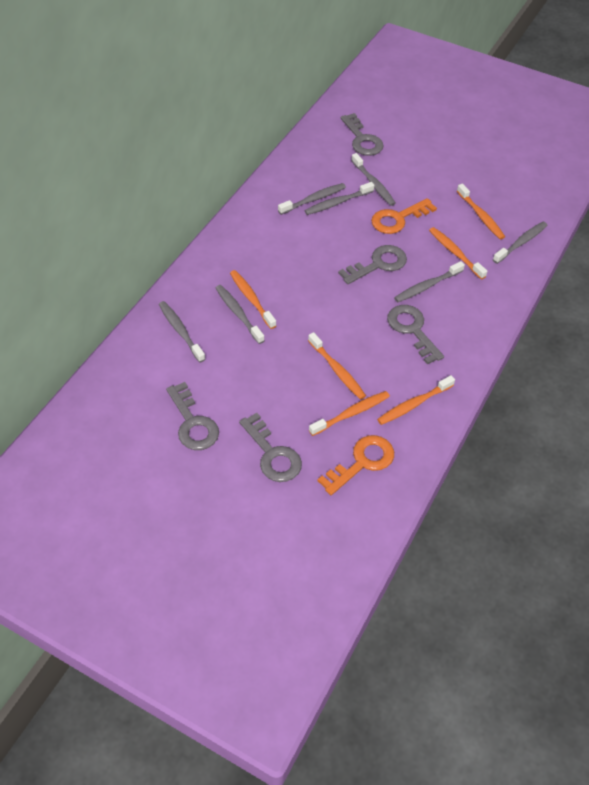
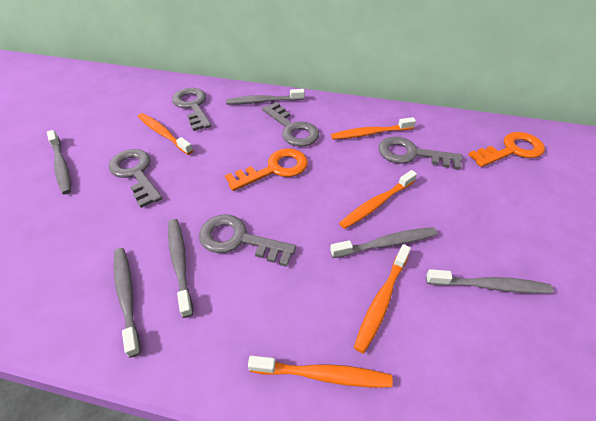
grey toothbrush: [159,301,205,363] [216,285,265,344] [278,183,346,215] [304,182,374,215] [351,153,396,206] [394,261,465,302] [493,222,548,264] = 7 -> [47,130,71,194] [114,248,141,358] [168,219,193,318] [226,89,305,105] [330,227,437,258] [426,269,553,294] = 6
orange toothbrush: [230,270,276,329] [308,332,366,400] [309,391,390,436] [377,375,455,425] [429,227,487,280] [457,184,505,240] = 6 -> [138,113,193,155] [248,356,393,387] [331,117,416,140] [339,170,417,229] [354,244,411,353] = 5

